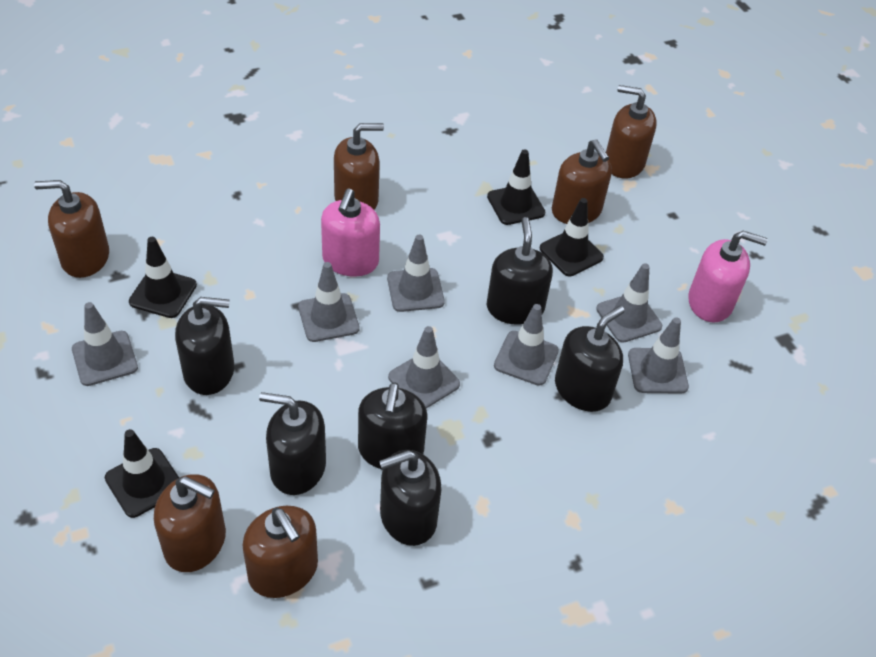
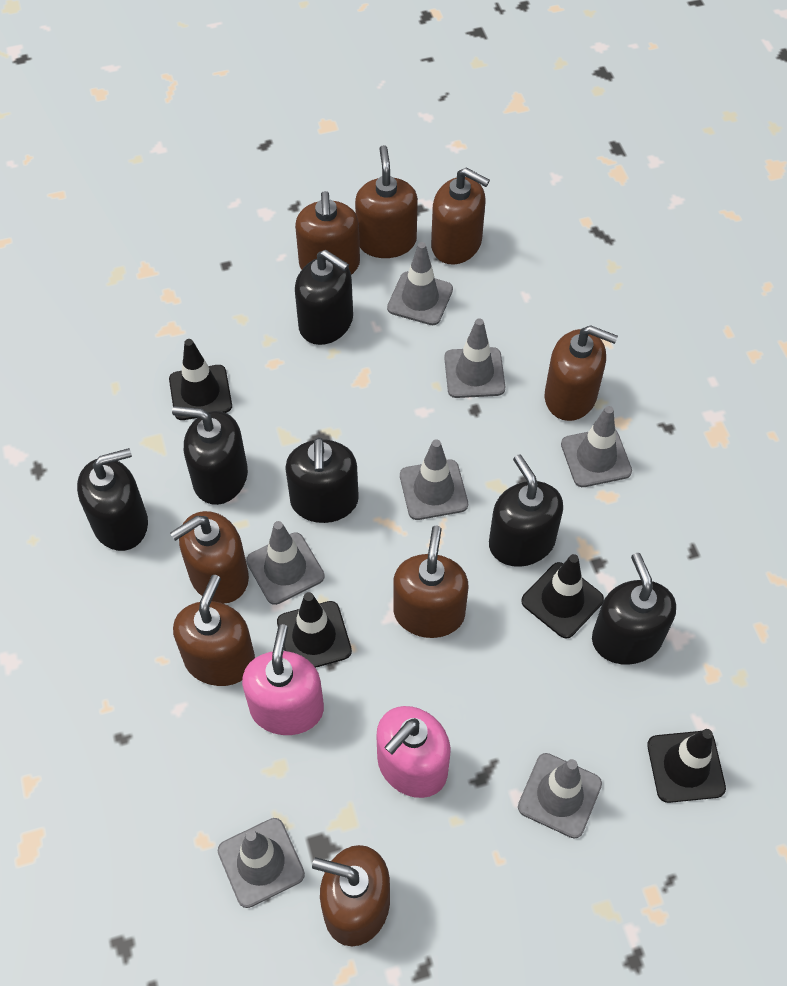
brown soap dispenser: [34,180,109,278] [154,474,226,572] [243,506,318,598] [334,123,384,210] [552,139,612,224] [606,85,657,179] = 6 -> [170,511,249,604] [173,575,255,686] [295,191,360,275] [312,845,390,946] [355,145,418,258] [393,526,468,638] [431,168,490,265] [545,325,618,421] = 8

